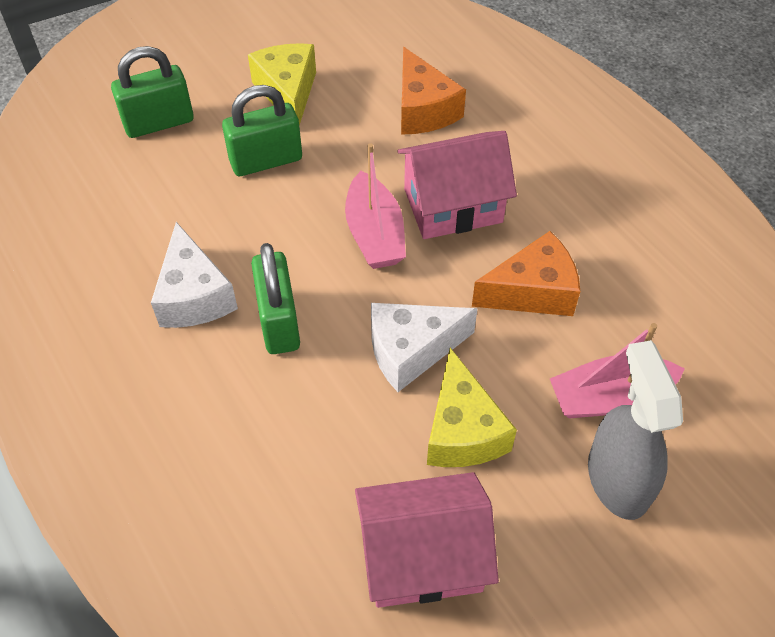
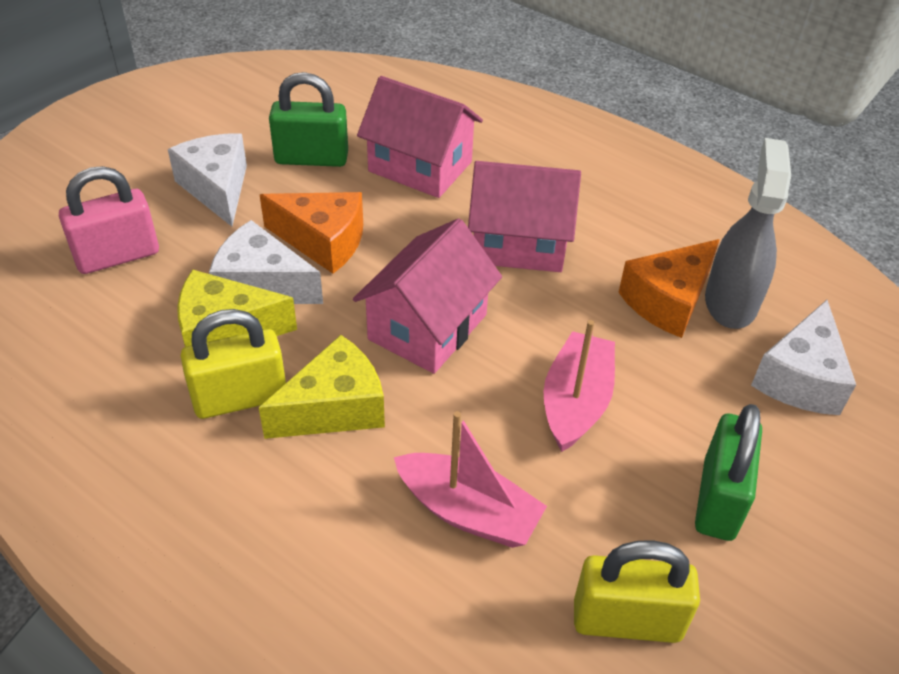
green padlock: [111,46,194,138] [222,85,302,176] [251,243,300,354] = 3 -> [269,72,348,167] [695,404,762,541] = 2
pink house: [355,472,499,608] [397,131,517,239] = 2 -> [353,218,502,374] [357,76,483,198] [468,161,581,272] = 3
pink padlock: none = 0 -> [59,166,159,274] = 1
white cheese: [151,222,238,328] [371,303,478,392] = 2 -> [168,133,247,226] [209,220,323,304] [751,300,856,415] = 3
yellow padlock: none = 0 -> [181,309,286,419] [574,540,700,643] = 2

